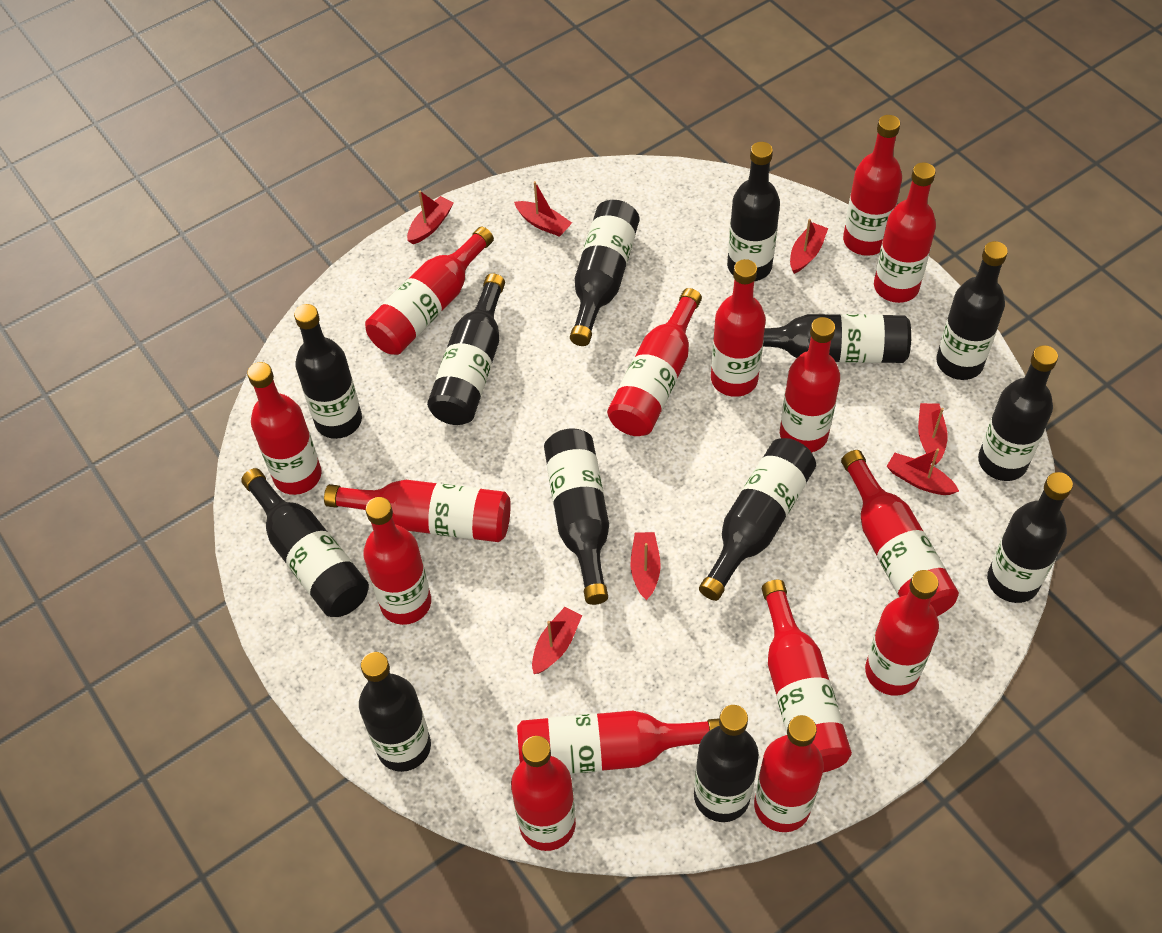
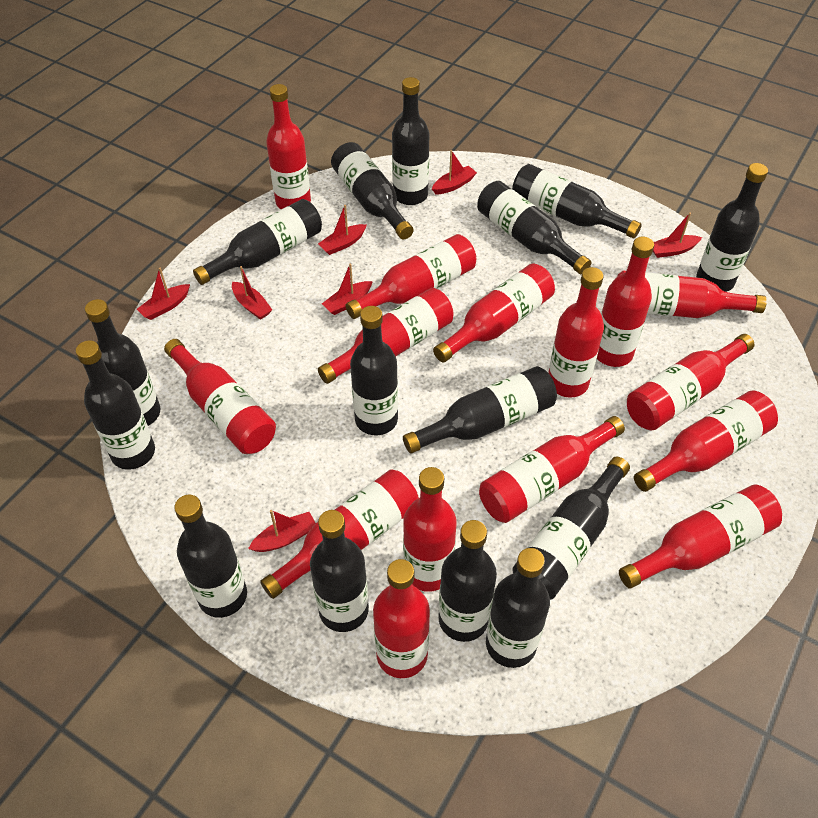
black bottle: [241,468,369,617] [294,304,362,439] [359,652,431,772] [427,273,505,425] [544,428,609,605] [570,200,639,346] [694,705,759,822] [699,438,816,601] [727,142,780,281] [763,314,911,363] [936,241,1008,380] [978,345,1058,481] [987,472,1073,603] = 13 -> [76,340,155,470] [85,299,160,426] [174,495,247,618] [193,199,322,285] [310,510,369,632] [331,142,414,239] [350,306,398,435] [392,77,429,205] [403,366,557,454] [438,520,497,642] [477,181,591,275] [486,548,550,668] [512,164,642,239] [512,457,630,600] [696,163,768,292] = 15

